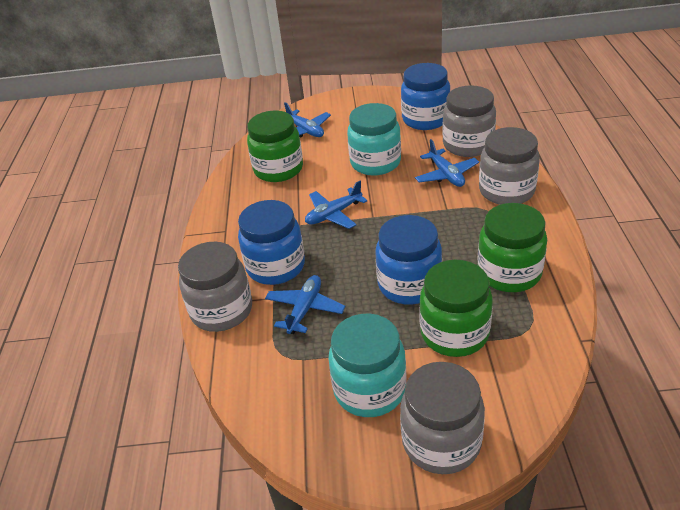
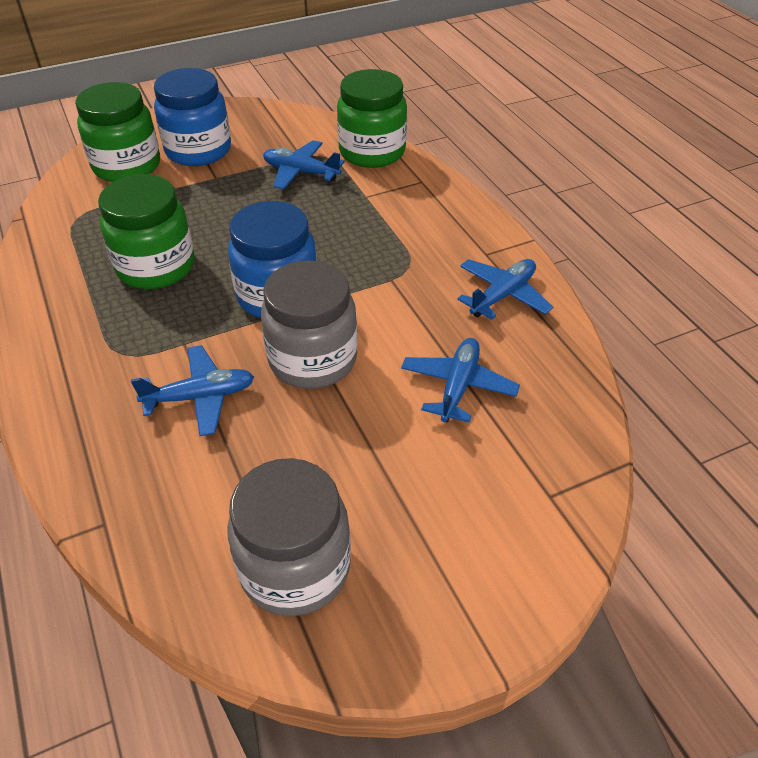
blue jar: [238,200,305,285] [375,215,442,304] [401,63,450,130] = 3 -> [154,68,231,166] [228,201,317,318] = 2
grey jar: [178,241,252,332] [400,362,485,474] [442,85,496,157] [479,127,540,205] = 4 -> [227,458,351,616] [261,260,358,389] = 2
turquoise jar: [328,313,407,417] [347,103,401,176] = 2 -> none = 0

